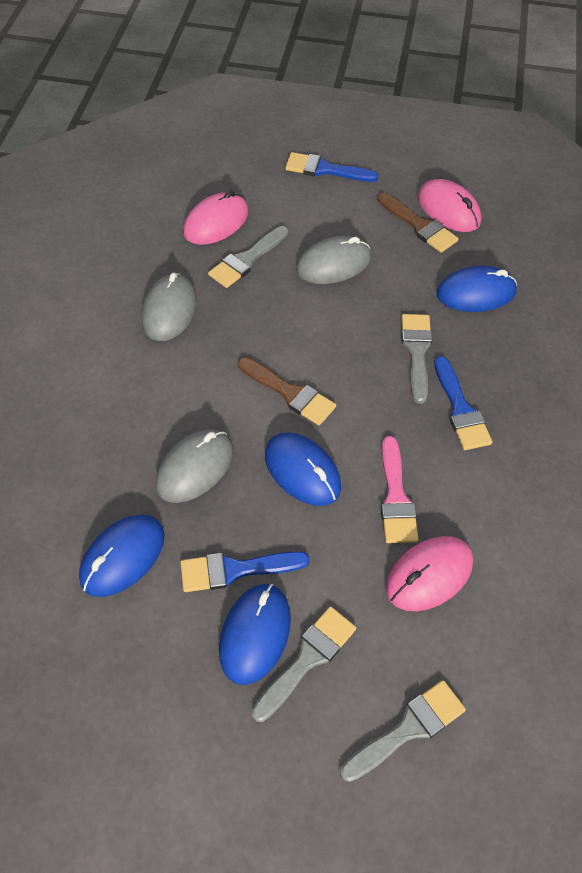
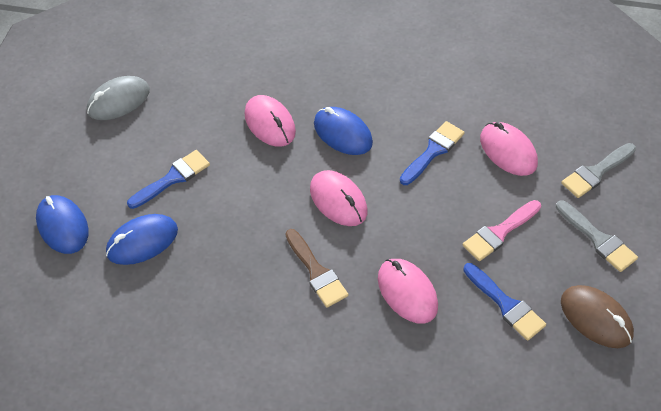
blue mouse: [79,515,165,597] [219,584,291,685] [265,433,341,506] [436,266,517,312] = 4 -> [36,195,89,254] [106,214,178,265] [314,107,373,155] = 3
brown brush: [238,357,336,425] [377,193,458,253] = 2 -> [285,229,348,308] = 1
brown mouse: none = 0 -> [561,285,634,348] = 1
grey brush: [208,226,289,288] [252,606,356,722] [340,680,466,782] [401,314,432,404] = 4 -> [556,200,638,272] [561,143,636,198] = 2
grey mouse: [142,273,197,341] [155,429,233,503] [296,236,371,284] = 3 -> [87,76,150,120] = 1
pink mouse: [183,190,249,245] [386,536,473,611] [418,179,481,232] = 3 -> [245,95,296,147] [310,170,367,226] [378,259,438,324] [480,122,538,176] = 4

